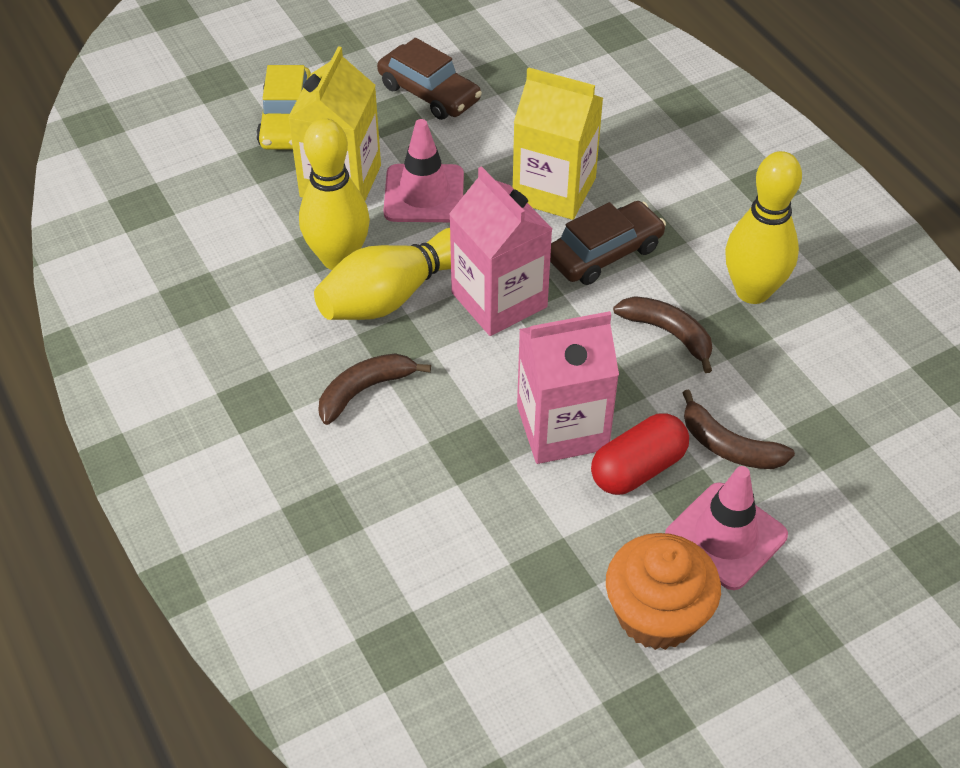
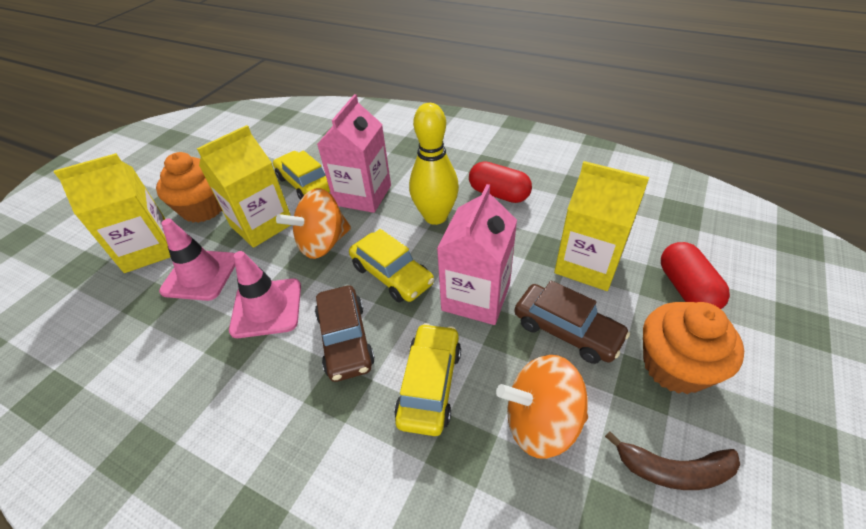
brown banana: [318,353,431,425] [613,296,712,373] [683,390,795,469] = 3 -> [605,431,740,490] = 1
orange cupcake: [606,533,721,650] = 1 -> [156,152,222,223] [643,302,744,394] = 2
orange spinning top: none = 0 -> [276,188,351,259] [496,355,588,459] = 2
red capsule: [591,413,689,495] = 1 -> [469,161,532,203] [661,242,730,309] = 2
yellow bowling pin: [299,118,370,270] [314,228,451,320] [725,151,802,304] = 3 -> [409,103,459,225] = 1
yellow car: [256,65,311,150] = 1 -> [273,150,330,200] [349,229,434,303] [394,323,461,436] = 3
yellow carton: [288,46,381,200] [513,67,603,220] = 2 -> [54,153,170,273] [197,125,291,248] [554,161,649,291] = 3

